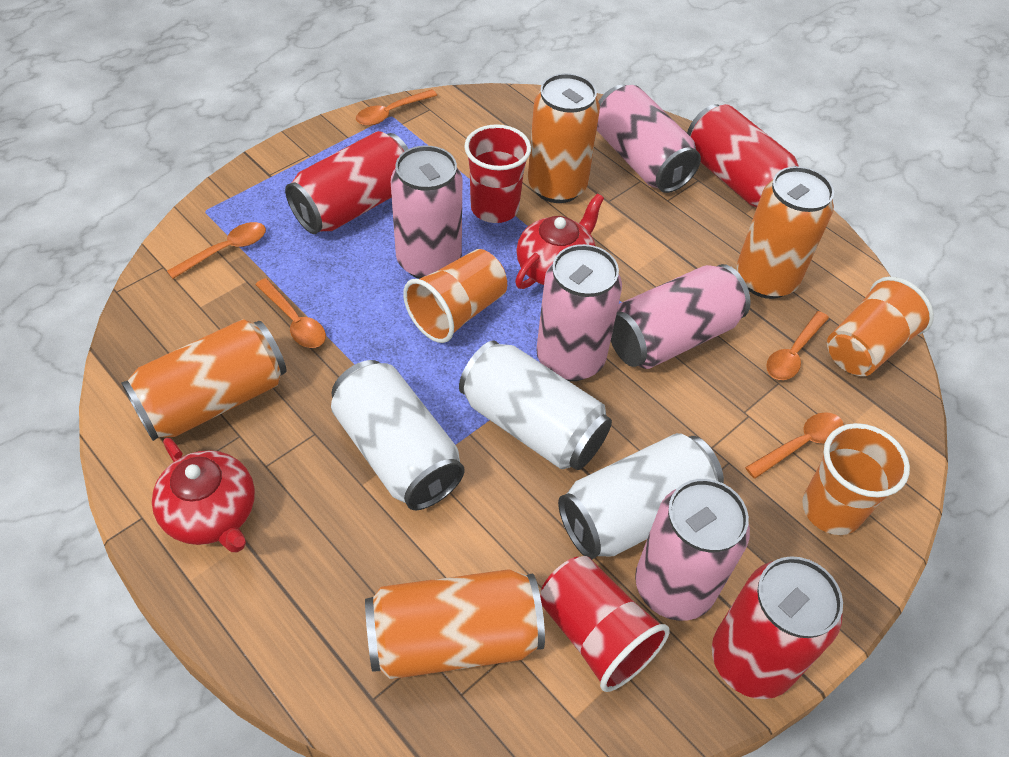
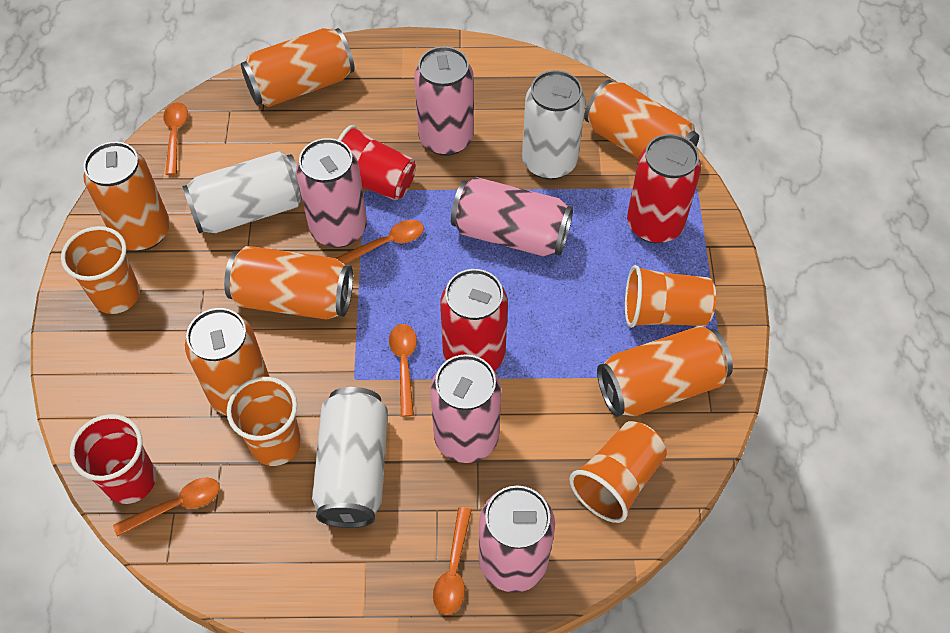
orange can: [121,319,287,441] [365,569,545,679] [528,73,600,203] [737,166,834,299] = 4 -> [83,142,170,251] [185,308,270,416] [224,246,353,320] [241,28,355,107] [584,80,699,159] [597,325,733,417] = 6
orange cup: [403,249,507,343] [802,423,910,535] [827,277,934,376] = 3 -> [61,226,140,314] [227,377,301,466] [569,421,667,523] [625,265,716,328] = 4
red can: [285,131,408,234] [687,104,799,207] [712,556,843,699] = 3 -> [440,269,508,371] [627,134,701,243] = 2
red teapot: [152,438,255,552] [515,193,604,289] = 2 -> none = 0

